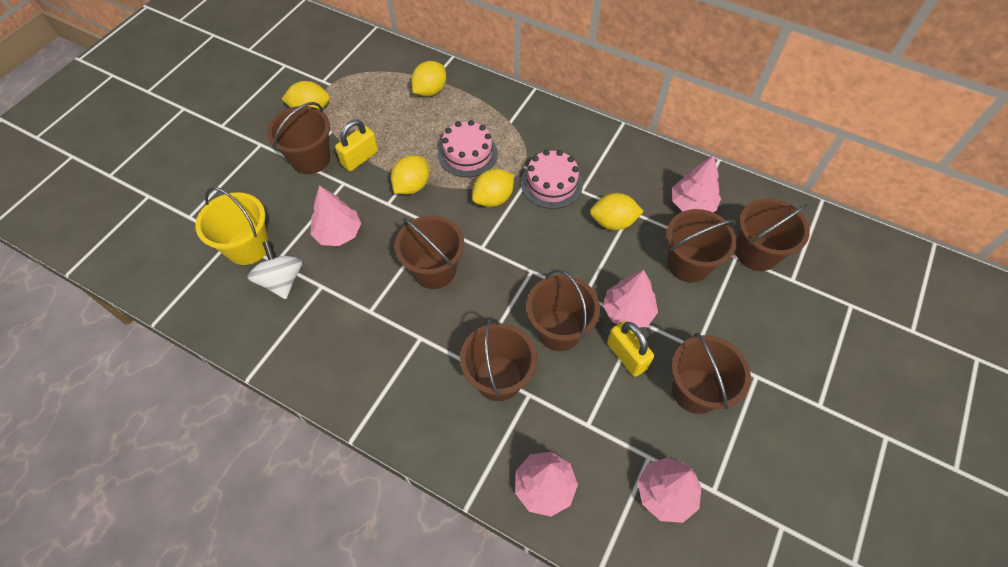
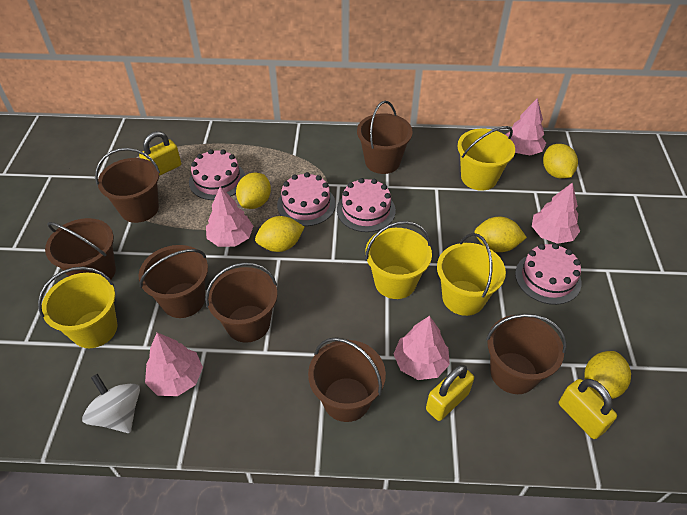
pink cake: [438,120,498,177] [521,150,583,209] = 2 -> [189,149,245,200] [277,172,336,226] [337,178,396,232] [515,243,581,305] = 4
yellow bucket: [195,187,269,265] = 1 -> [38,267,118,348] [365,221,432,299] [437,233,506,316] [458,126,515,191] = 4
yellow padlock: [335,119,378,171] [607,321,654,377] = 2 -> [139,131,181,176] [426,365,474,421] [559,379,617,439] = 3

